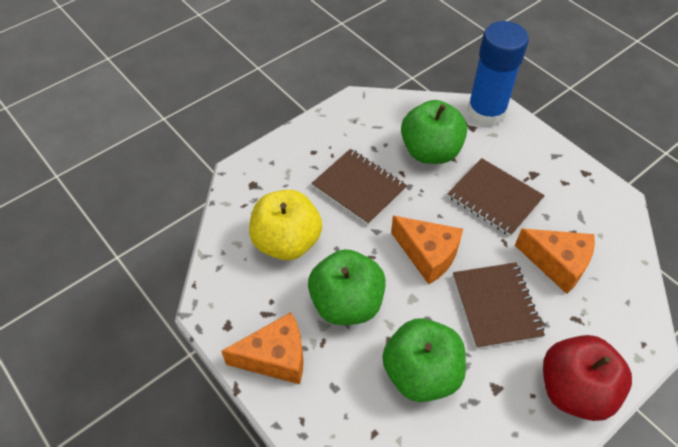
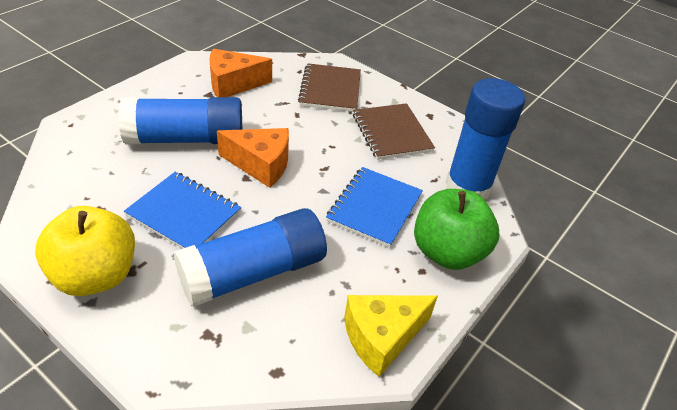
blue glue stick: [467,21,529,127] = 1 -> [118,97,242,144] [174,208,327,307] [445,78,525,199] = 3
blue notebook: none = 0 -> [124,172,241,249] [326,167,423,248] = 2
brown notebook: [311,149,407,225] [448,158,545,236] [453,262,545,349] = 3 -> [298,63,361,112] [353,103,435,160] = 2
green apple: [308,249,386,325] [382,318,466,402] [401,100,467,164] = 3 -> [414,189,499,270] = 1
orange cheese: [221,312,303,384] [391,216,463,284] [515,229,595,294] = 3 -> [209,49,272,97] [217,128,289,188] = 2
red apple: [543,335,632,421] = 1 -> none = 0
yellow cheese: none = 0 -> [344,295,438,377] = 1

